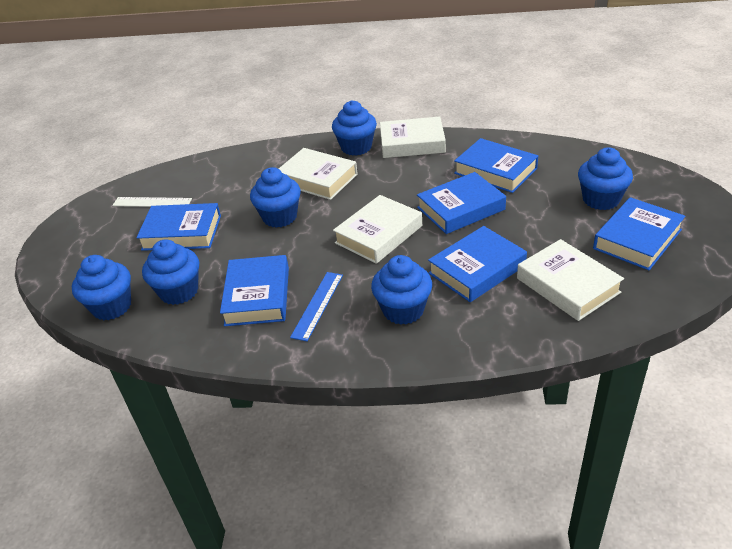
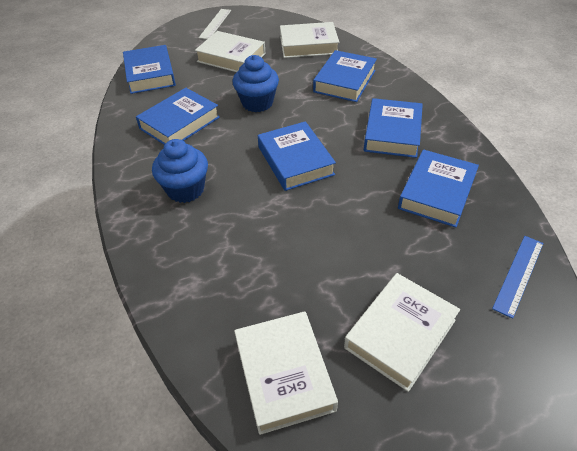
blue cupcake: [72,255,131,320] [142,239,199,305] [250,167,301,228] [332,100,377,156] [371,255,432,325] [578,147,633,210] = 6 -> [152,139,208,203] [232,55,279,112] = 2

